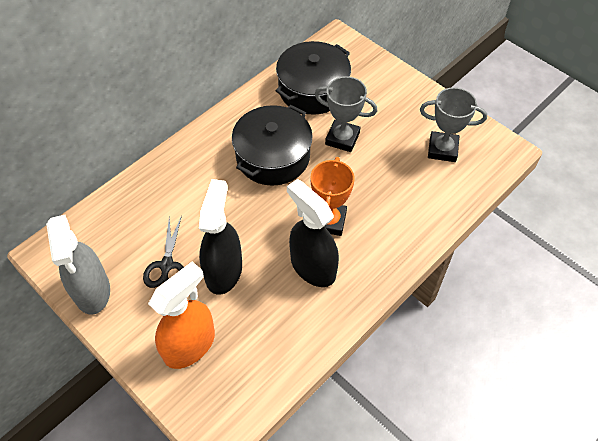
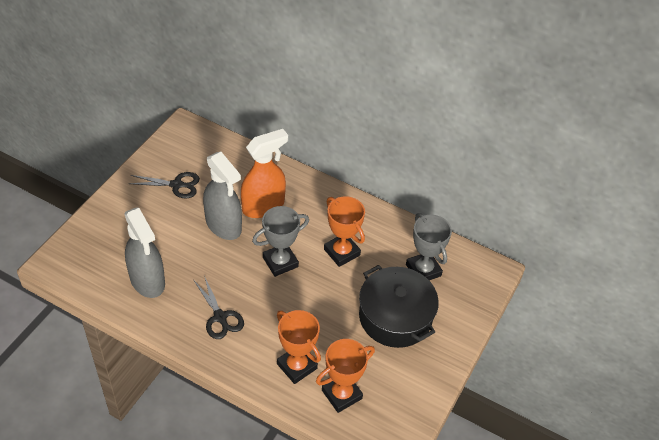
black pot: [232,105,313,186] [276,41,351,115] = 2 -> [359,265,439,348] = 1
black scissors: [143,215,184,288] = 1 -> [128,172,200,198] [194,276,244,339] = 2
black spray bottle: [199,179,242,295] [287,179,339,287] = 2 -> none = 0
grey spray bottle: [46,215,110,315] = 1 -> [124,207,165,298] [203,152,242,240] = 2
orange trophy: [310,157,355,236] = 1 -> [277,310,321,384] [316,339,375,413] [324,196,365,267] = 3

